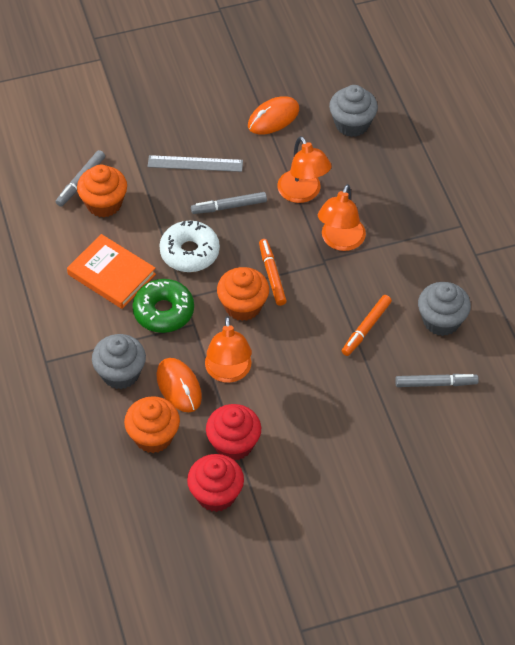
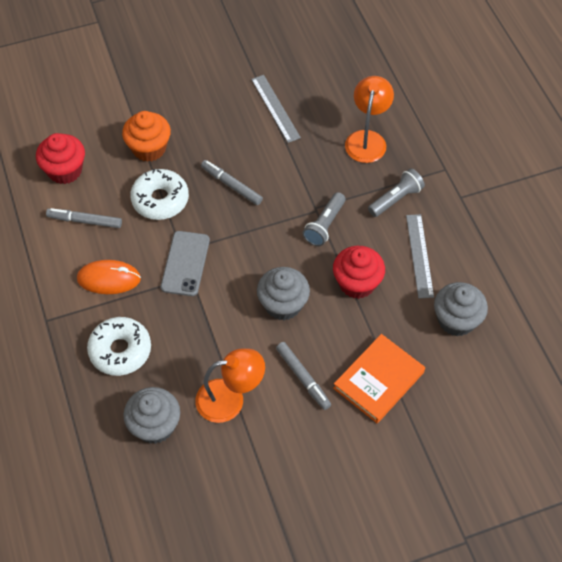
green donut: [132,279,194,333] = 1 -> none = 0
grey flashlight: none = 0 -> [303,192,346,246] [368,168,425,217] = 2
grey phone: none = 0 -> [161,231,210,296] = 1
grey ruler: [148,155,243,172] = 1 -> [251,75,301,143] [406,214,434,298] = 2
orange cupcake: [77,165,127,217] [124,396,180,453] [217,267,269,321] = 3 -> [122,111,171,162] = 1
orange lamp: [205,316,252,383] [277,136,332,203] [318,184,366,251] = 3 -> [195,348,265,423] [345,76,394,163] = 2
orange marker: [259,239,287,306] [342,295,392,356] = 2 -> none = 0
orange mouse: [157,358,202,412] [248,96,299,134] = 2 -> [77,260,141,294] = 1
white donut: [159,221,220,272] = 1 -> [87,317,151,376] [130,169,189,220] = 2

